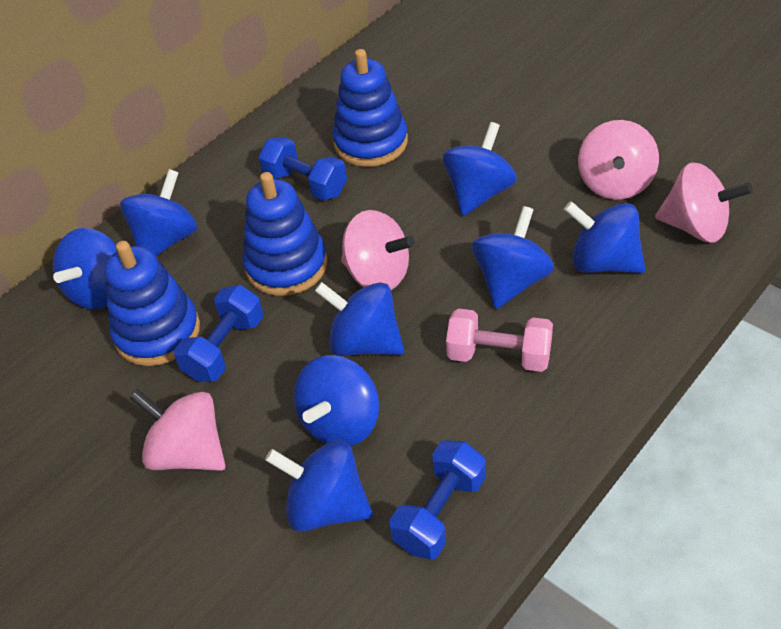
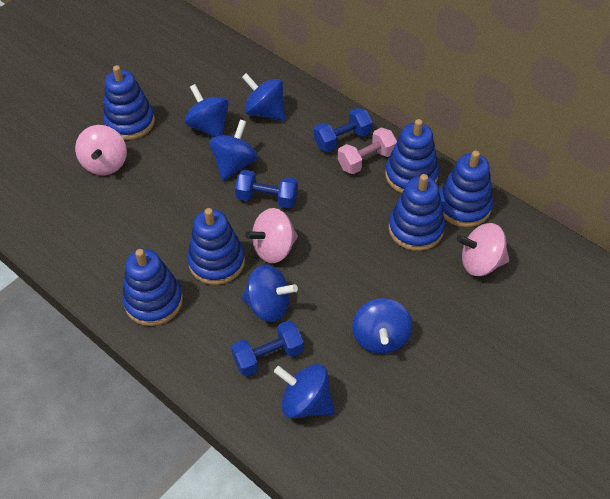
blue spinning top: [53,228,117,310] [120,169,197,256] [265,440,373,532] [294,355,379,446] [315,282,405,356] [443,122,517,216] [472,206,554,309] [564,201,645,273] = 8 -> [184,84,229,137] [209,120,258,181] [241,264,298,322] [242,73,285,121] [274,364,335,419] [352,298,412,354] = 6
blue stacking toy: [104,241,200,366] [242,172,328,296] [332,49,408,167] = 3 -> [103,65,155,140] [122,249,183,326] [187,208,245,285] [385,119,439,193] [389,174,445,251] [439,151,493,227] = 6
pink spinning top: [129,389,226,471] [341,210,415,290] [578,120,659,200] [655,162,753,242] = 4 -> [75,125,127,175] [245,208,298,263] [457,223,509,276] = 3

